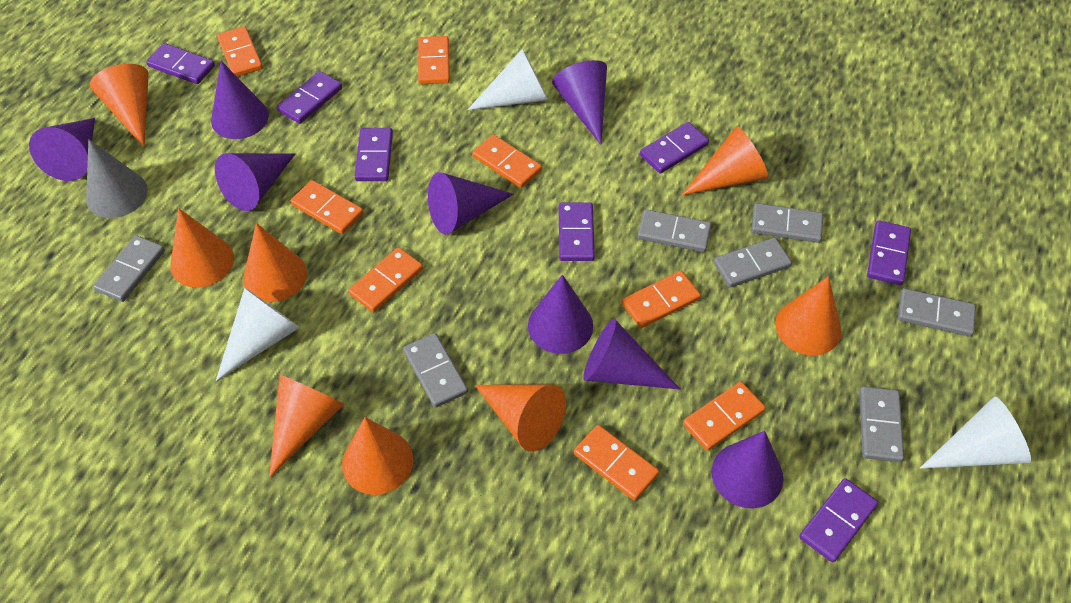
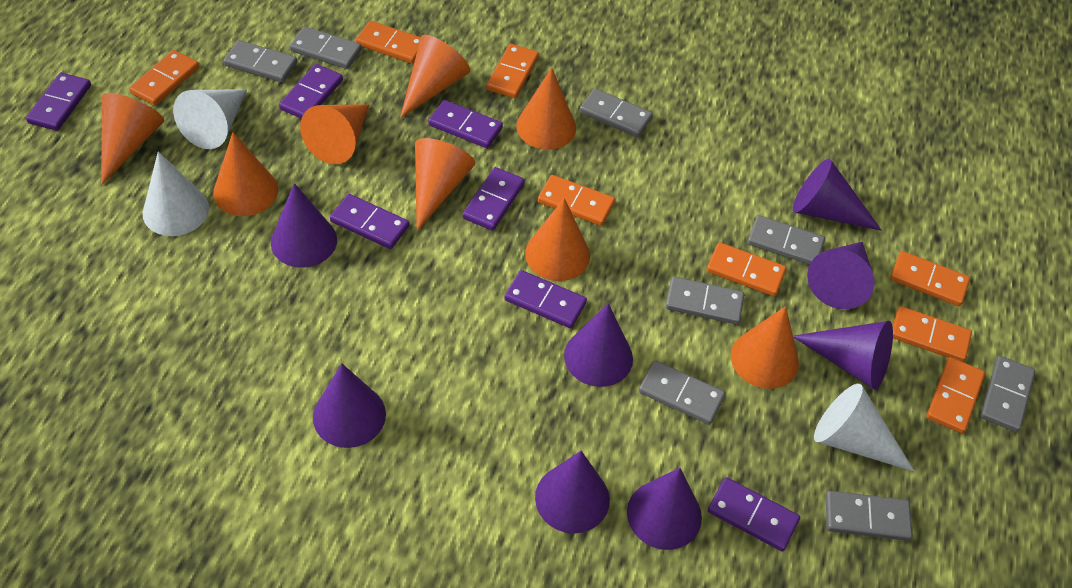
grey cone: [86,139,148,218] = 1 -> none = 0
grey domino: [93,235,165,302] [403,333,468,408] [637,209,712,252] [713,238,792,288] [751,203,823,243] [859,386,904,462] [898,288,976,337] = 7 -> [224,40,297,83] [290,26,362,69] [580,88,653,137] [639,360,725,425] [665,277,744,325] [747,215,825,265] [826,491,913,541] [980,356,1035,432] = 8

